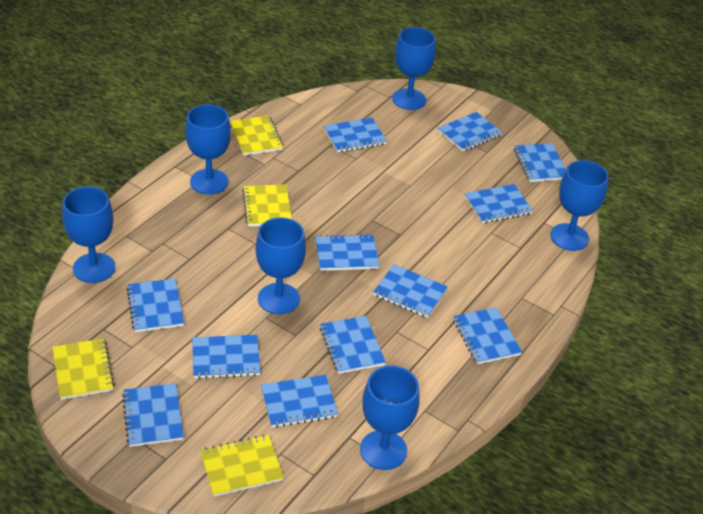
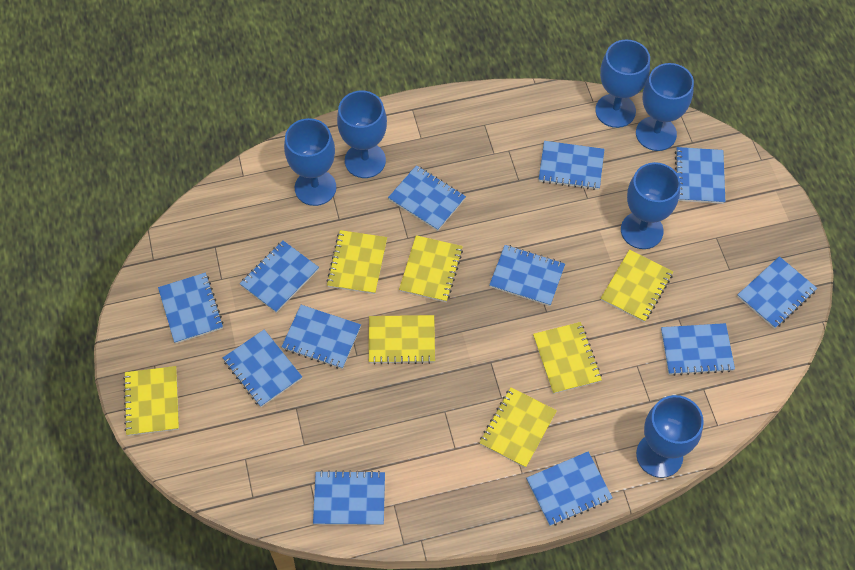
yellow notebook: [53,338,114,400] [200,435,284,497] [230,115,283,156] [242,184,292,227] = 4 -> [123,366,179,436] [326,230,387,294] [369,315,435,365] [399,235,463,302] [479,388,557,468] [533,322,602,394] [601,250,673,322] = 7

